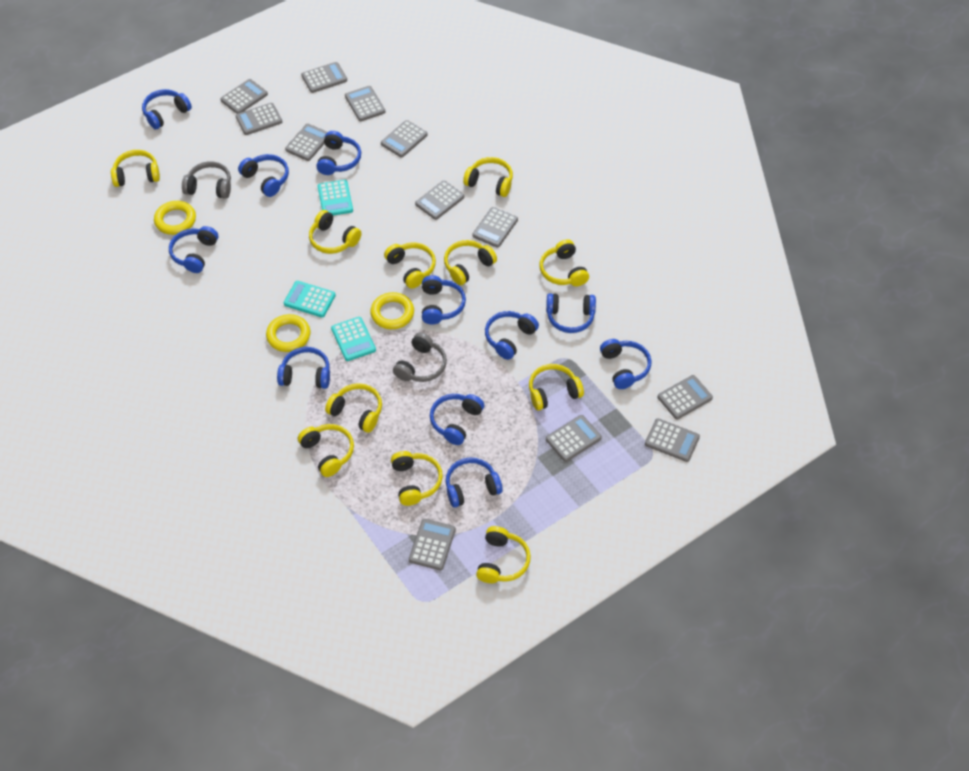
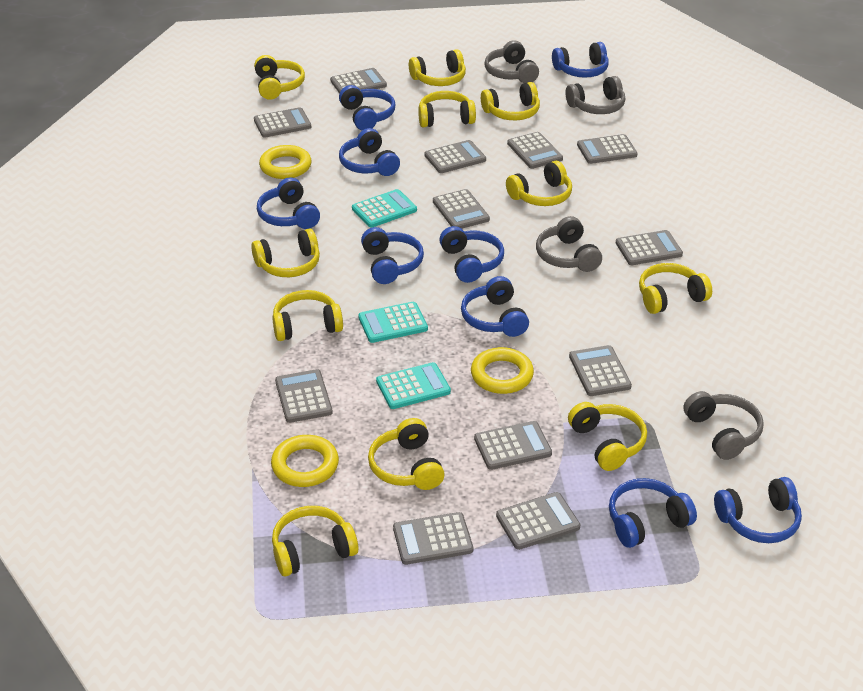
blue headphones: [142,89,192,129] [169,226,218,273] [238,154,289,197] [277,347,330,389] [316,131,361,175] [422,275,466,325] [430,394,484,445] [446,458,503,508] [485,311,539,360] [546,293,596,333] [600,339,651,389] = 11 -> [257,177,320,229] [339,85,395,130] [339,128,400,176] [361,227,424,284] [439,226,504,283] [461,276,529,337] [552,42,609,78] [609,478,697,548] [714,477,802,543] = 9
grey headphones: [182,161,231,199] [393,332,447,382] = 2 -> [485,40,539,83] [536,216,602,272] [565,76,625,114] [683,391,764,460] = 4

